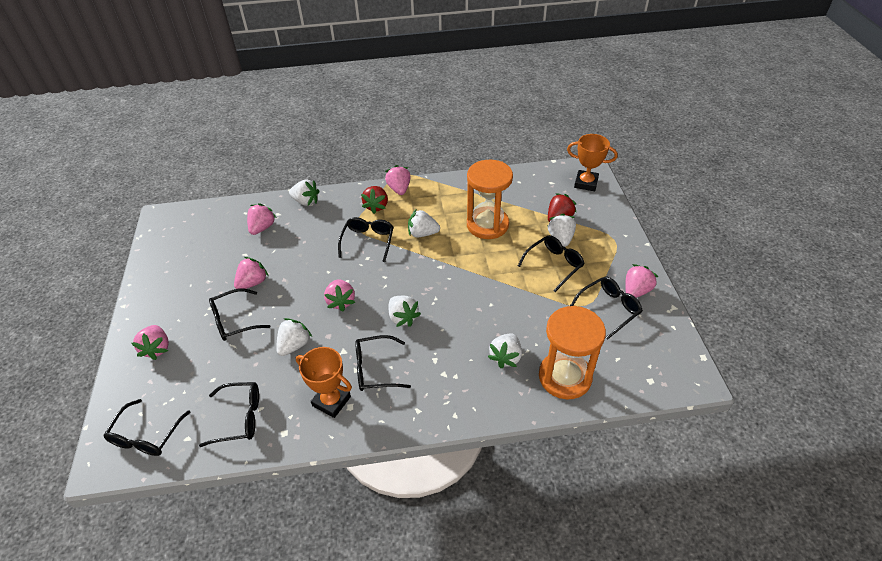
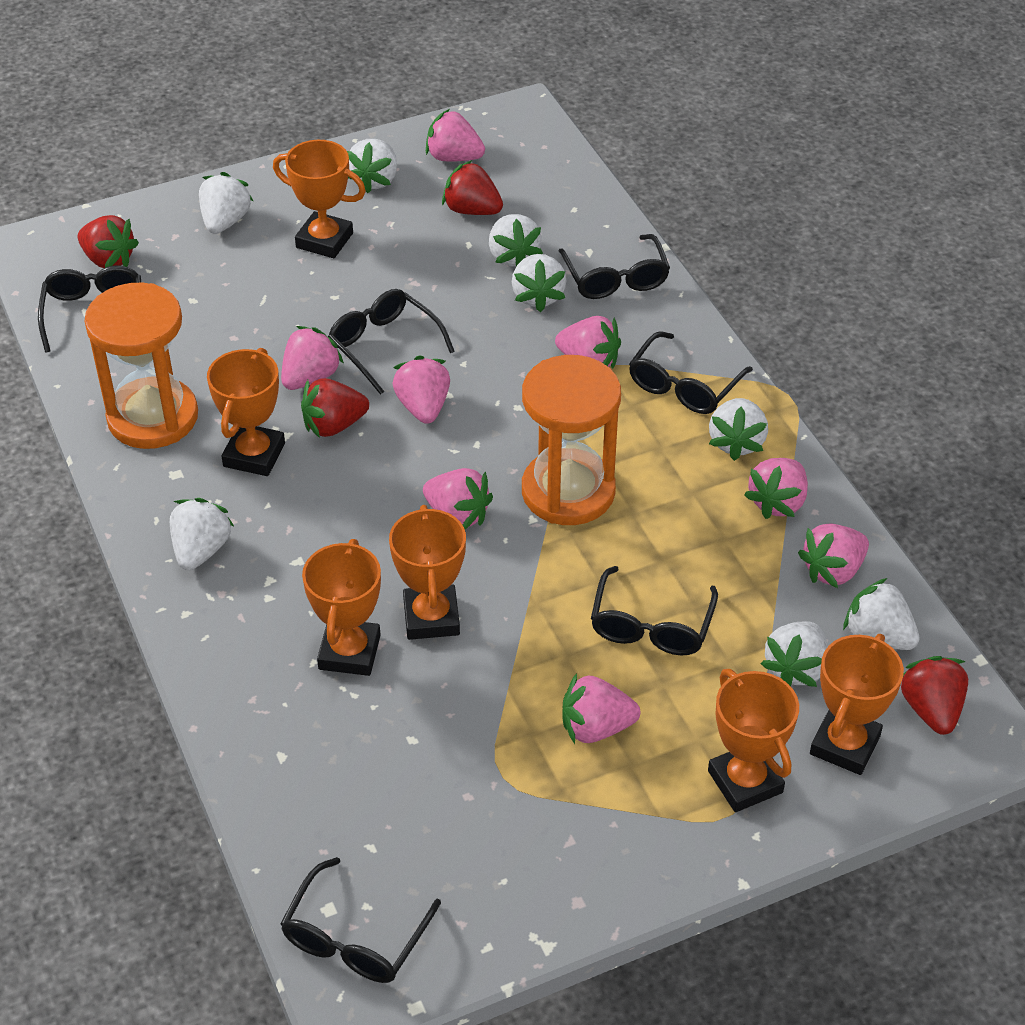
black glasses: [103,399,190,456] [199,382,259,447] [209,288,270,341] [338,217,393,262] [355,335,411,391] [518,235,584,292] [570,277,643,339] = 7 -> [38,265,141,352] [280,857,441,983] [328,289,455,395] [559,234,670,299] [591,566,718,655] [629,331,753,414] = 6
orange trophy: [296,347,352,418] [567,134,618,191] = 2 -> [207,348,285,476] [273,140,366,258] [302,539,381,676] [389,505,466,640] [708,669,799,812] [810,634,904,775] = 6
pink strawberry: [131,325,169,360] [234,257,269,289] [247,203,276,235] [324,279,355,312] [385,165,411,195] [625,264,658,298] = 6 -> [281,326,344,390] [392,355,450,424] [423,468,493,529] [426,109,485,162] [555,316,621,369] [562,673,640,744] [744,458,808,519] [798,524,869,588] = 8
red strawberry: [361,186,388,214] [548,193,577,222] = 2 -> [78,215,139,268] [301,378,369,438] [442,160,503,215] [901,656,968,735] = 4
white strawberry: [276,318,312,356] [289,180,319,206] [388,296,421,327] [408,210,440,237] [488,334,522,368] [548,214,576,247] = 6 -> [170,498,234,570] [199,172,253,234] [347,139,397,193] [489,214,543,266] [512,254,567,312] [709,398,768,461] [761,621,828,687] [843,578,920,650] = 8

